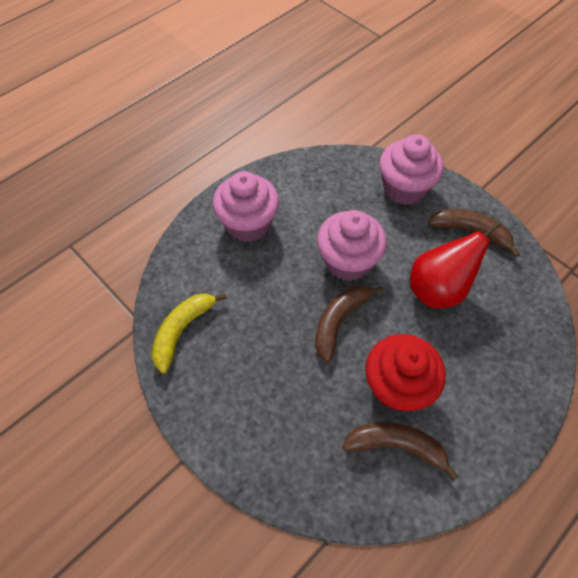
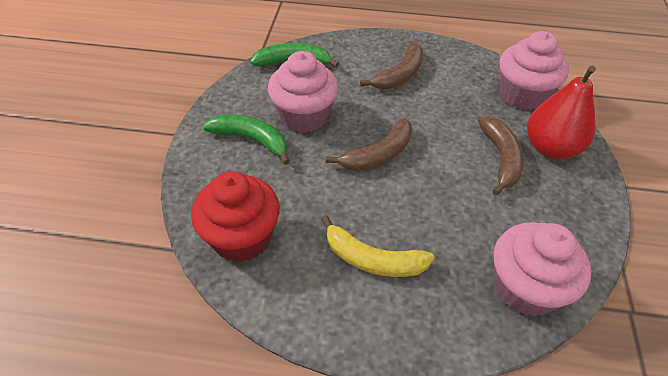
green banana: none = 0 -> [203,114,290,165] [250,43,339,68] = 2

